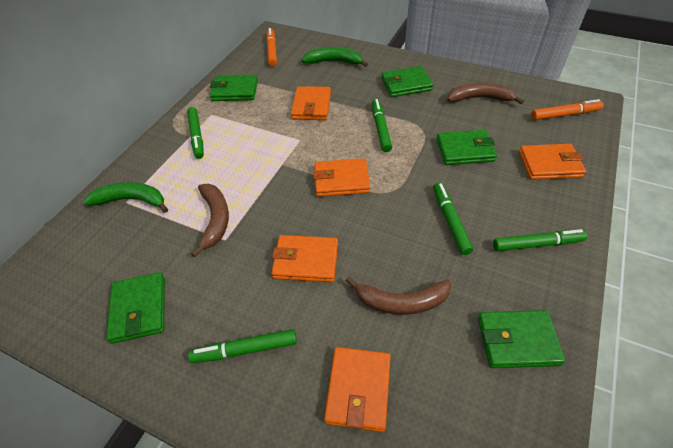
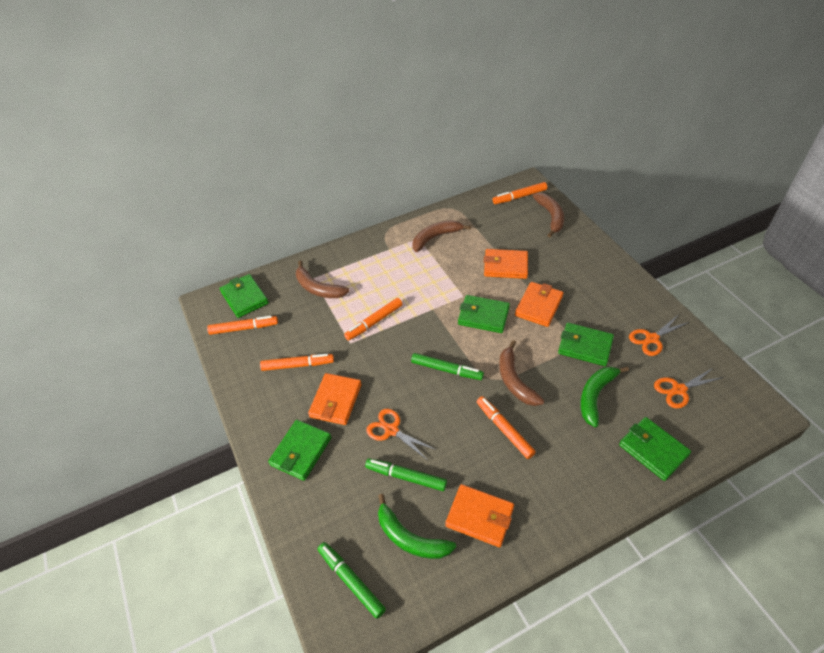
brown banana: [191,184,229,257] [346,277,451,315] [447,83,524,104] = 3 -> [296,261,349,298] [412,220,471,252] [499,340,544,406] [533,193,564,237] = 4
green marker: [187,107,204,159] [188,329,297,363] [372,99,392,152] [433,182,473,255] [493,229,588,251] = 5 -> [318,542,386,619] [365,458,447,491] [411,353,484,380] = 3
orange marker: [266,28,277,66] [531,99,603,120] = 2 -> [207,316,278,335] [260,354,334,371] [344,298,403,341] [477,396,536,459] [493,182,547,204] = 5
orange scissors: none = 0 -> [366,409,436,459] [629,315,689,356] [654,368,724,408] = 3
orange wallet: [271,235,338,282] [291,86,331,120] [313,158,370,197] [324,347,391,432] [519,144,586,180] = 5 -> [308,373,362,425] [445,484,514,547] [484,249,528,279] [515,282,564,327] = 4

